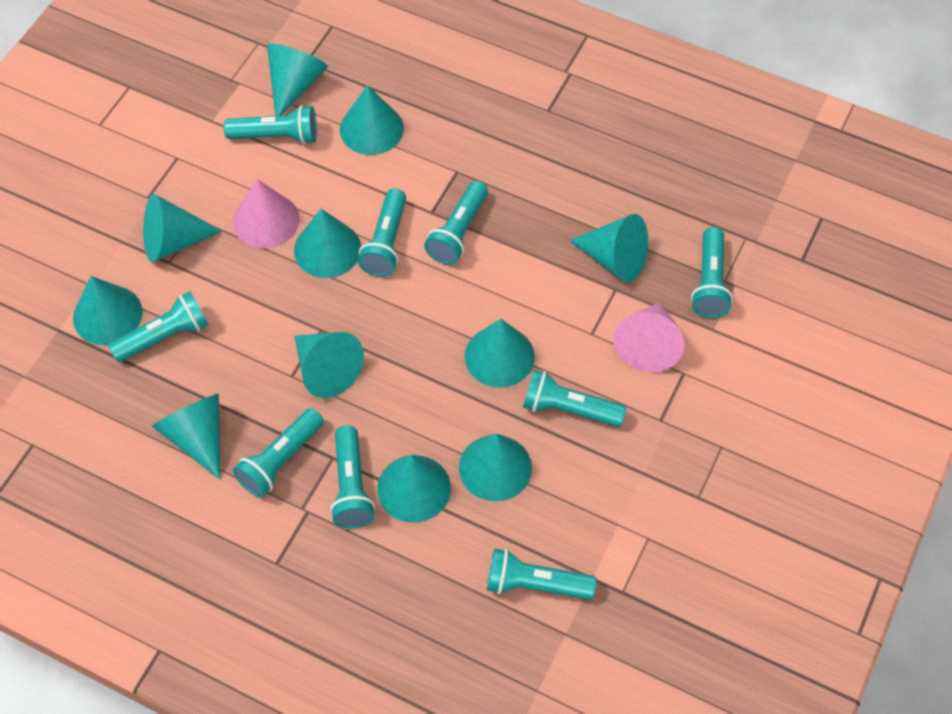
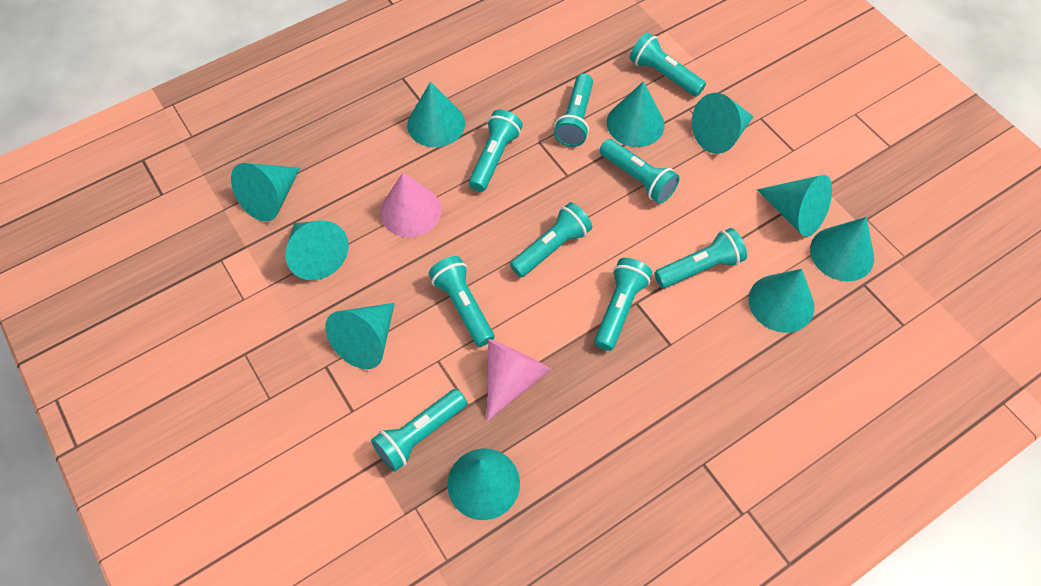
turquoise cone: [73,276,143,345] [143,194,223,262] [152,394,220,480] [267,44,328,116] [294,209,361,278] [294,332,364,398] [340,85,404,155] [377,455,451,523] [459,434,532,502] [465,319,535,388] [569,214,648,282] = 11 -> [231,163,300,222] [285,220,349,280] [325,303,395,369] [407,82,465,147] [447,448,520,520] [607,81,665,147] [692,93,754,154] [749,269,814,333] [757,175,832,237] [810,217,874,282] = 10

